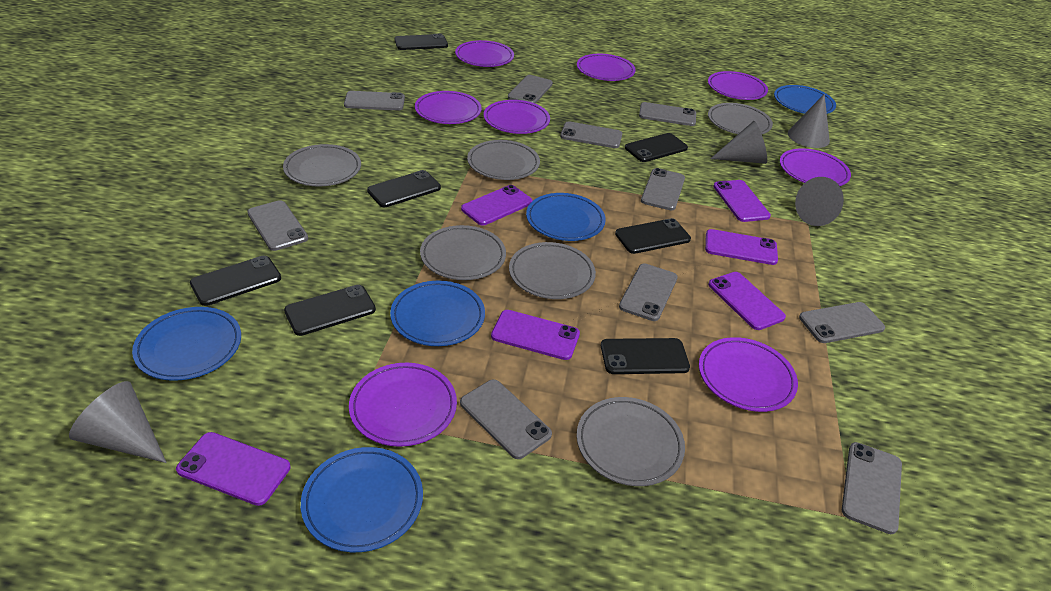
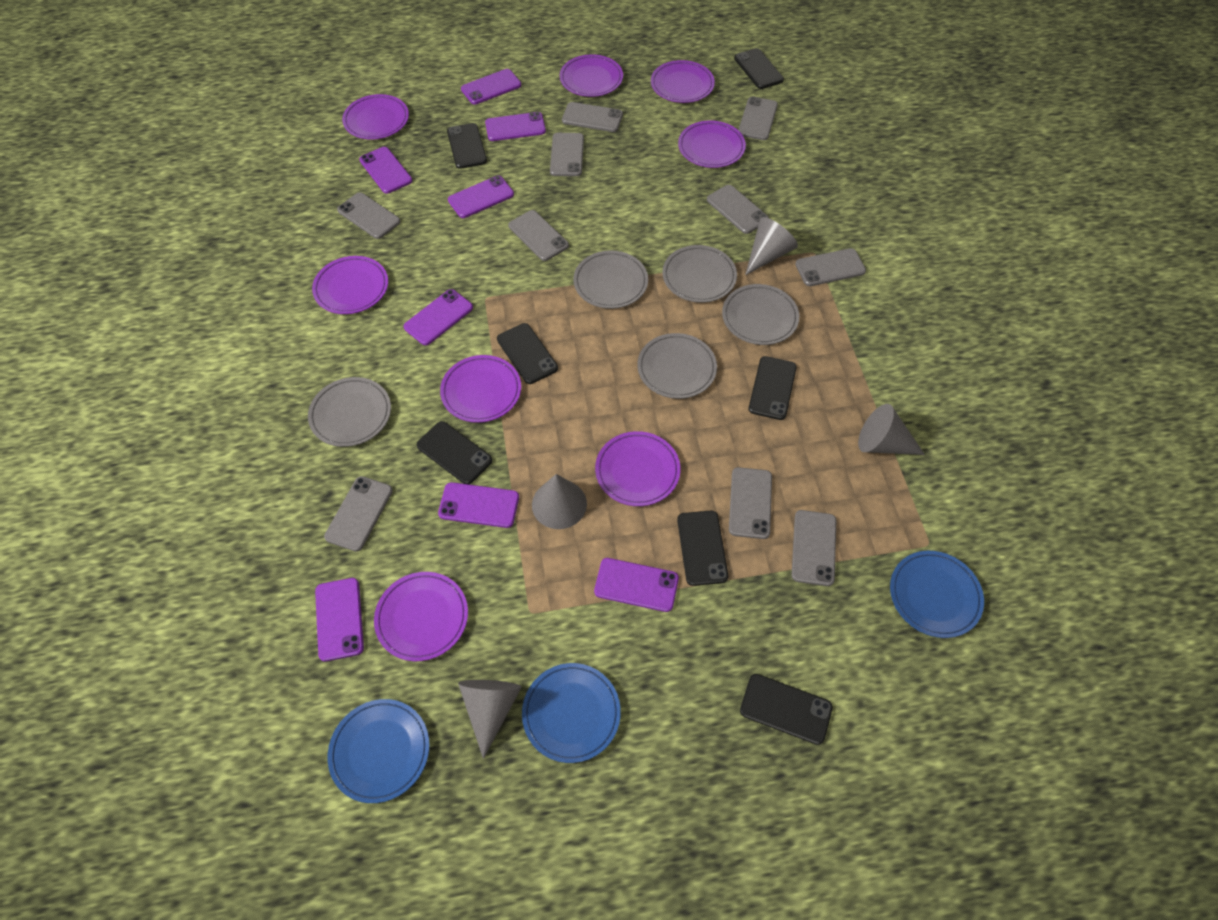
blue plate: [132,307,241,381] [301,447,423,552] [390,281,485,346] [526,193,606,241] [774,85,836,114] = 5 -> [328,699,430,803] [522,663,621,763] [890,551,984,638] = 3
grey plate: [283,144,361,186] [420,225,506,280] [467,140,540,180] [509,242,596,299] [577,397,685,486] [708,103,773,134] = 6 -> [308,377,391,447] [573,250,648,309] [637,333,717,399] [662,245,737,303] [722,284,799,345] = 5
purple phone: [176,432,290,506] [461,185,533,225] [491,310,580,360] [705,229,778,265] [708,272,786,330] [713,180,771,222] = 6 -> [315,578,364,661] [359,147,412,194] [403,289,473,345] [438,482,519,528] [448,176,514,218] [461,69,521,105] [485,112,546,141] [594,558,679,612] = 8

